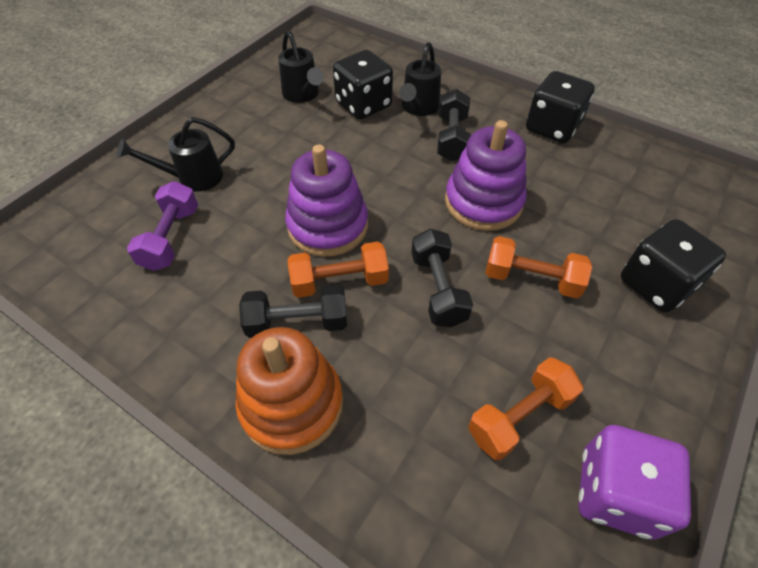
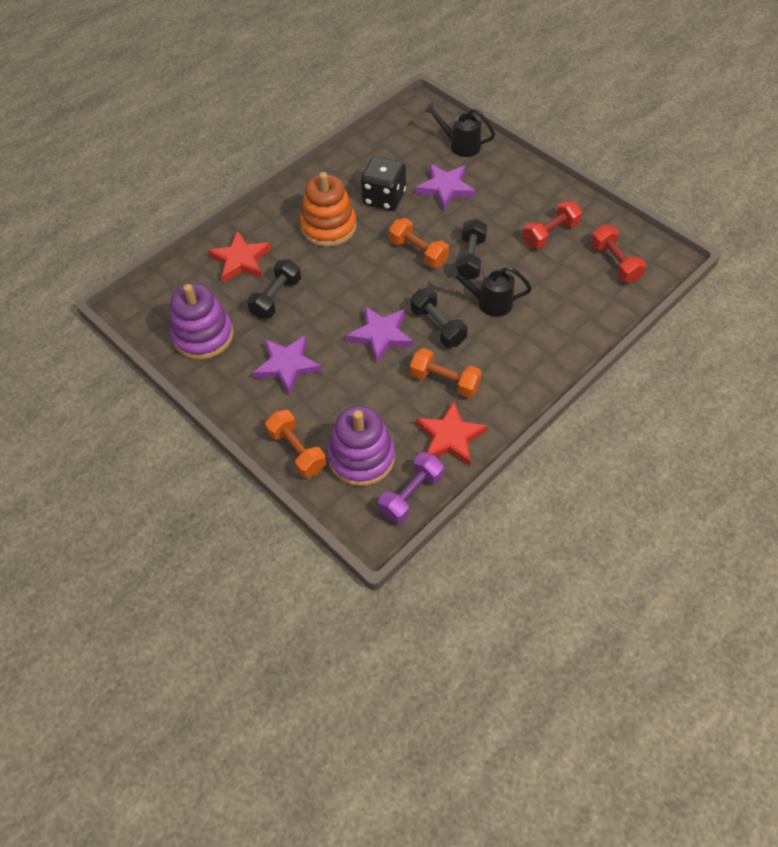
black dice: [333,50,393,119] [526,71,595,143] [621,219,726,312] = 3 -> [361,156,406,211] = 1
black watering can: [117,117,235,192] [278,30,324,103] [399,42,441,116] = 3 -> [424,102,495,157] [447,265,532,317] = 2
purple dice: [579,425,691,540] = 1 -> none = 0
purple star: none = 0 -> [252,335,322,395] [346,306,413,363] [416,164,475,210] = 3
red dumbbell: none = 0 -> [523,200,582,249] [591,225,646,283] = 2
red star: none = 0 -> [208,230,271,283] [416,401,488,466] = 2

